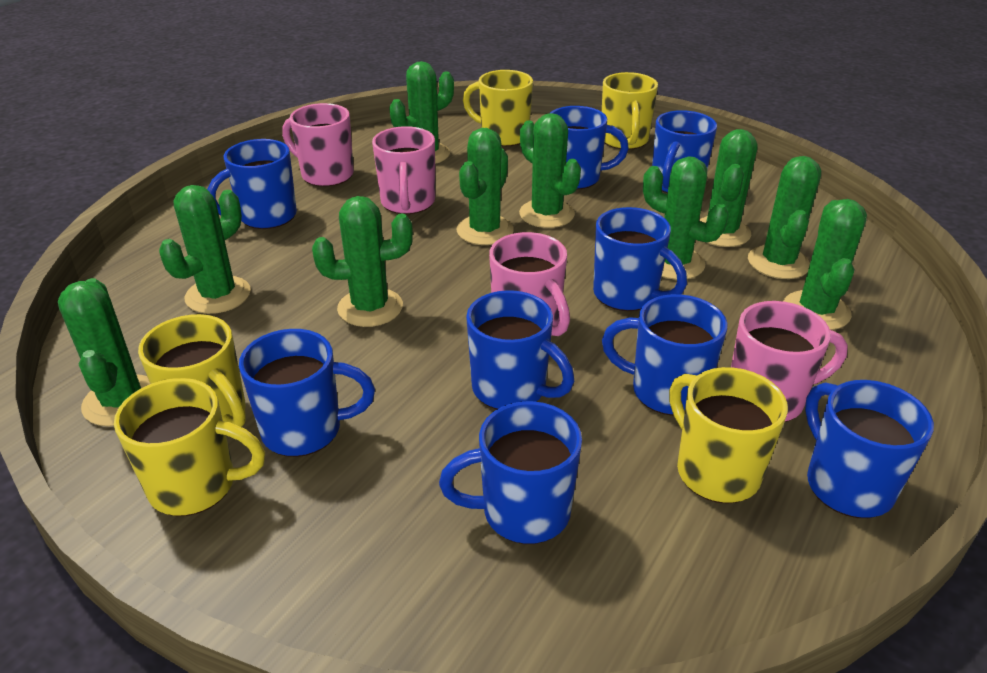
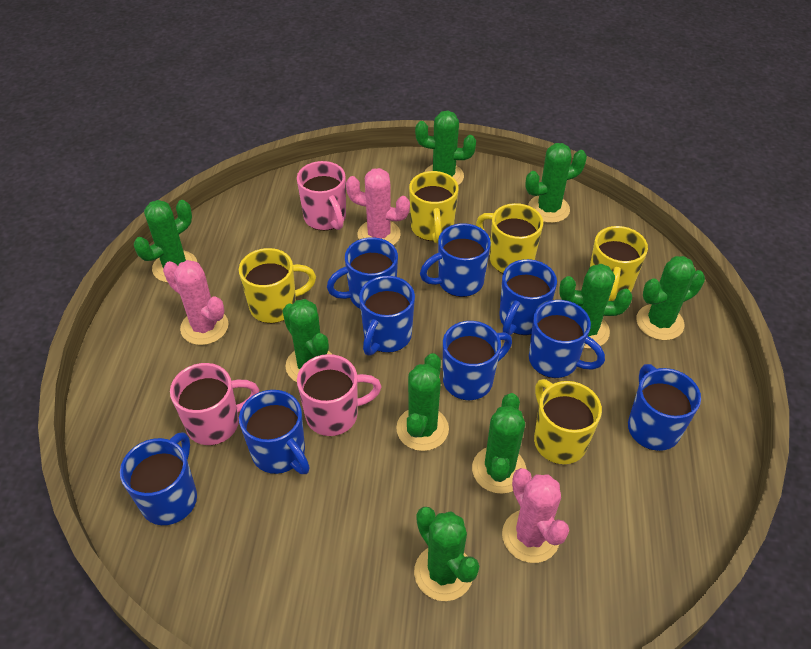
green cactus: [58,278,150,427] [159,185,251,314] [312,196,413,327] [389,61,454,164] [456,128,514,245] [519,113,581,228] [643,156,729,280] [699,129,757,247] [748,156,821,279] [783,199,867,330] = 10 -> [134,200,197,283] [283,299,332,382] [396,353,449,451] [414,507,479,601] [415,111,476,185] [472,393,526,494] [525,143,587,223] [559,264,632,349] [636,256,705,340] = 9
pink cactus: none = 0 -> [163,260,229,345] [346,168,410,245] [502,468,569,563] = 3
pink mug: [282,103,354,187] [372,126,435,214] [489,232,570,336] [731,301,848,422] = 4 -> [170,363,259,445] [297,161,346,231] [297,354,381,436] = 3

